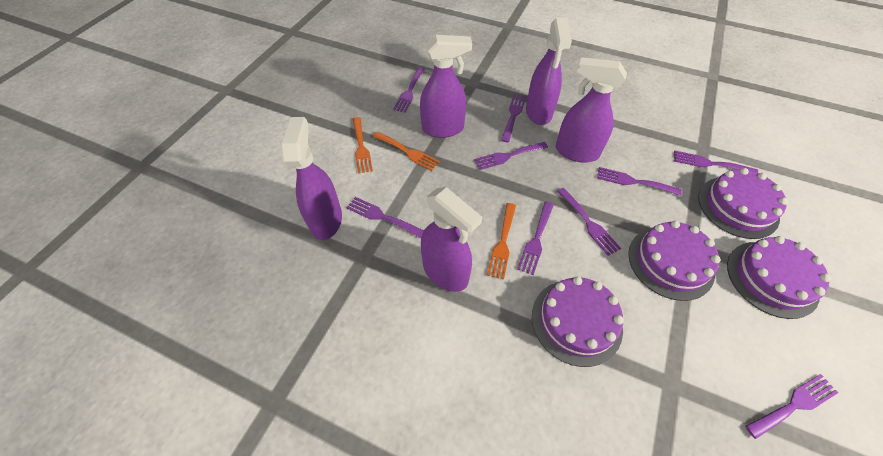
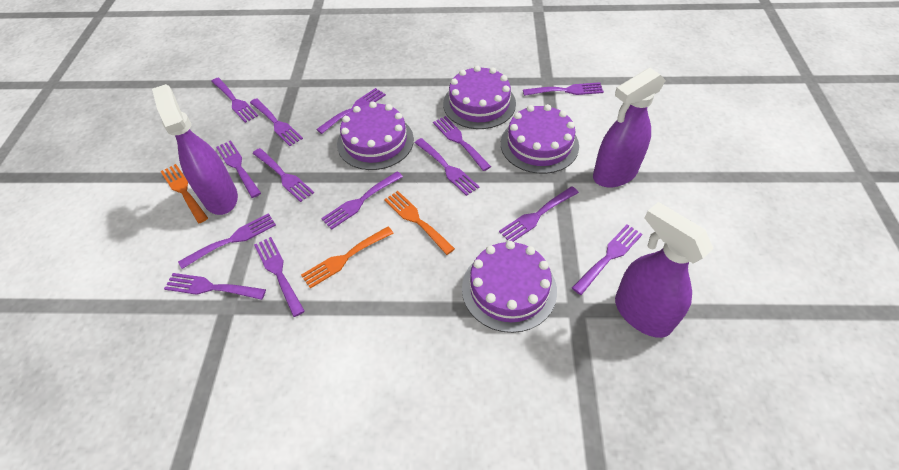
purple fork: [347,197,424,238] [393,67,425,113] [474,142,548,170] [501,93,527,143] [517,201,554,275] [557,188,621,256] [597,167,682,196] [674,151,758,173] [745,374,838,439] = 9 -> [164,273,266,300] [178,213,276,269] [211,78,258,123] [216,140,261,198] [250,98,303,146] [252,148,314,202] [254,237,305,317] [316,88,386,134] [321,172,403,230] [415,138,479,196] [433,116,491,171] [499,186,579,242] [523,82,604,96] [572,224,643,295] = 14
purple spray bottle: [282,117,342,240] [420,35,472,138] [421,187,482,292] [526,18,572,125] [556,57,627,163] = 5 -> [152,84,238,215] [593,68,666,188] [615,202,713,338] = 3

